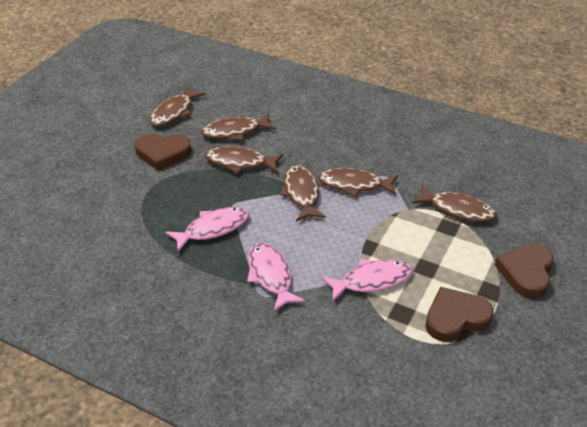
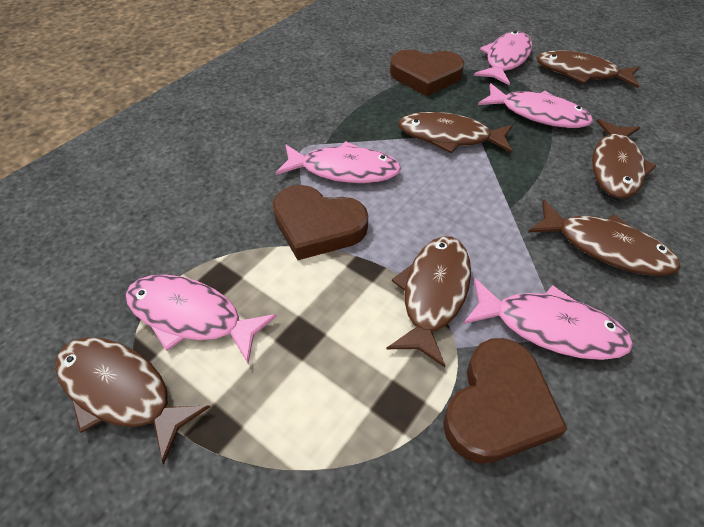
pink fish: [165,207,249,252] [247,243,305,312] [321,259,412,302] = 3 -> [126,275,277,363] [276,141,401,183] [463,278,633,360] [474,31,532,85] [478,83,593,128] = 5

